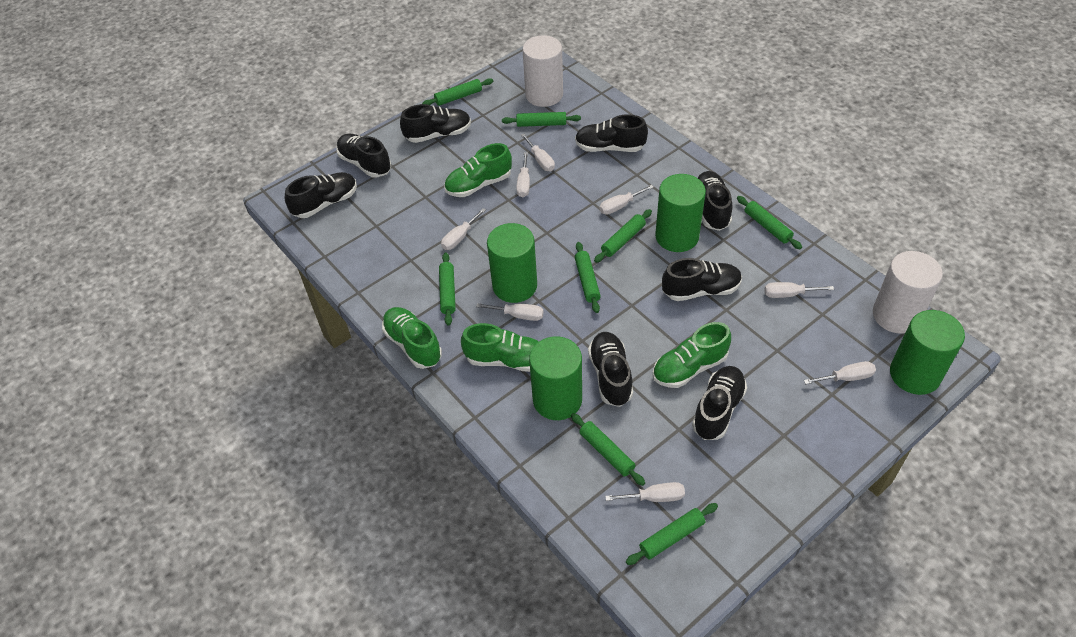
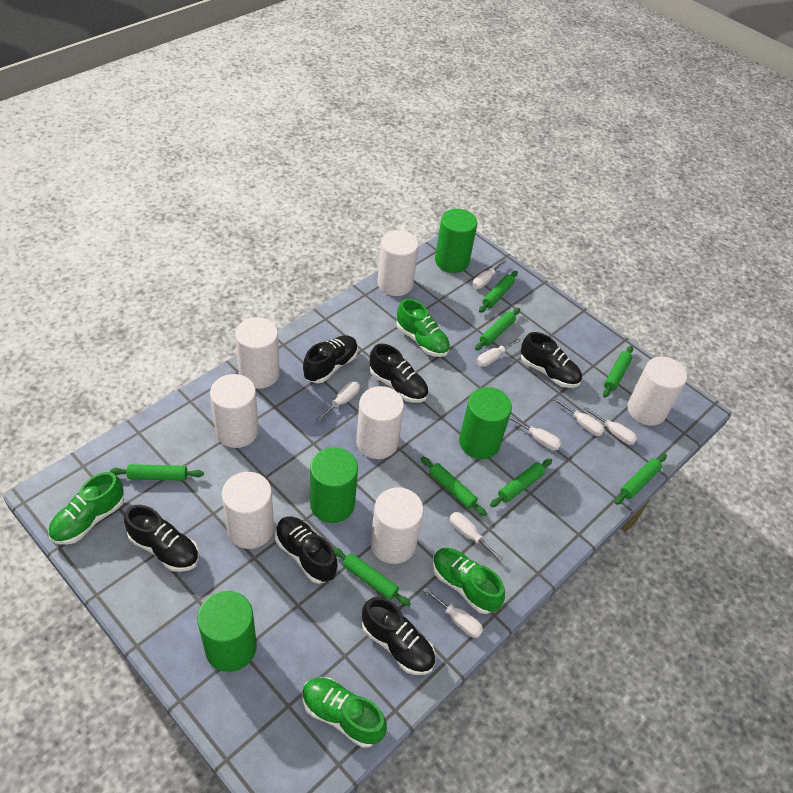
black shoe: [285,172,357,218] [336,134,391,178] [400,104,471,143] [575,114,648,152] [588,332,633,407] [662,258,742,301] [692,366,747,440] [698,171,732,231] = 8 -> [124,505,199,572] [275,517,337,584] [303,335,358,383] [362,597,435,675] [370,343,428,403] [521,332,582,388] = 6
white cylinder: [522,36,563,107] [873,251,943,334] = 2 -> [210,374,259,448] [222,472,274,549] [235,317,280,389] [356,386,404,459] [370,487,423,564] [377,230,419,296] [628,356,687,426] = 7

